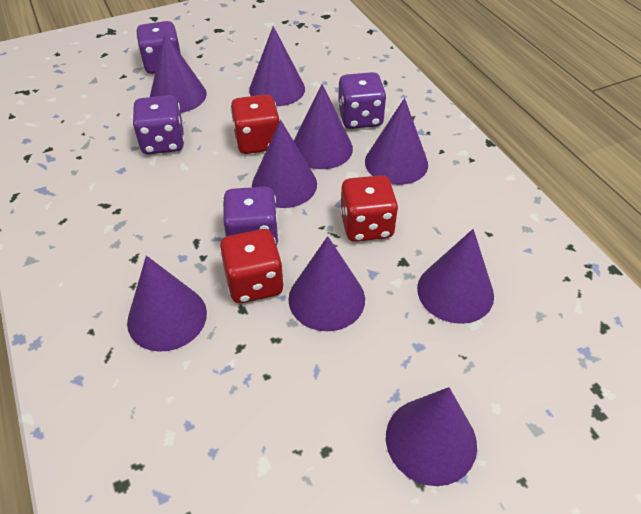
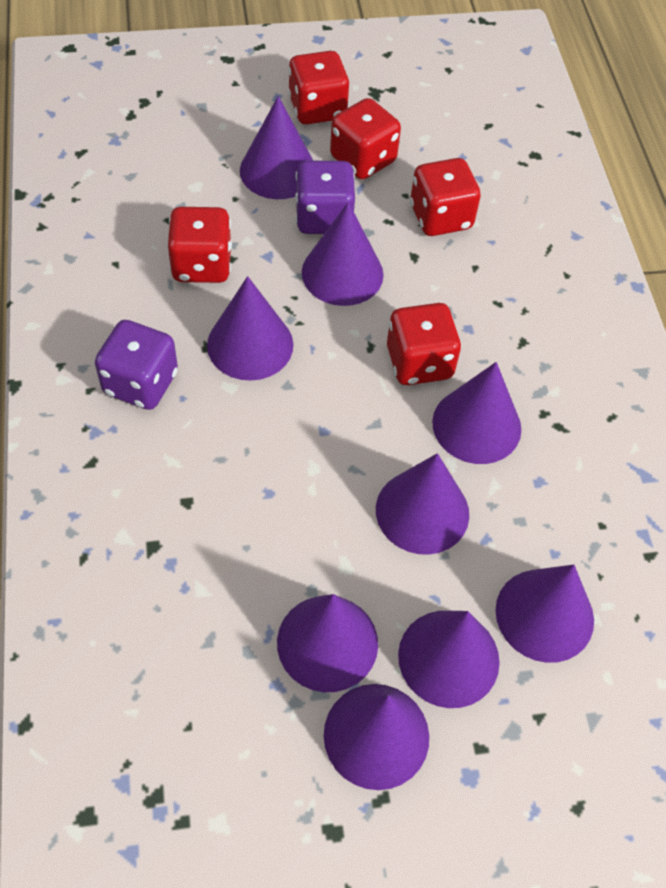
purple dice: [132,95,185,154] [136,21,181,74] [223,187,279,246] [338,72,387,129] = 4 -> [95,320,178,410] [295,161,355,234] = 2
red dice: [219,229,284,303] [230,94,279,154] [340,175,398,242] = 3 -> [168,207,232,283] [288,51,349,125] [330,98,401,179] [387,303,461,385] [410,158,481,236] = 5

